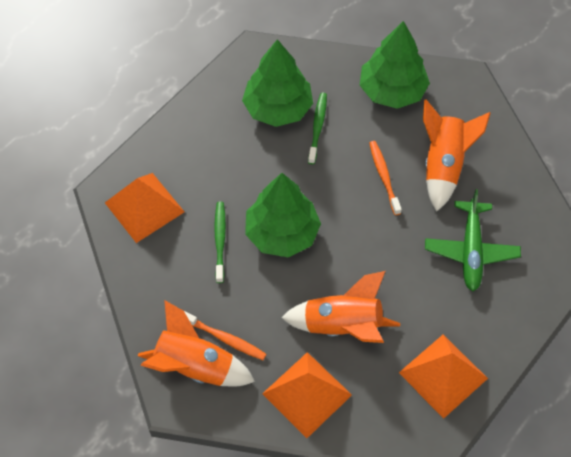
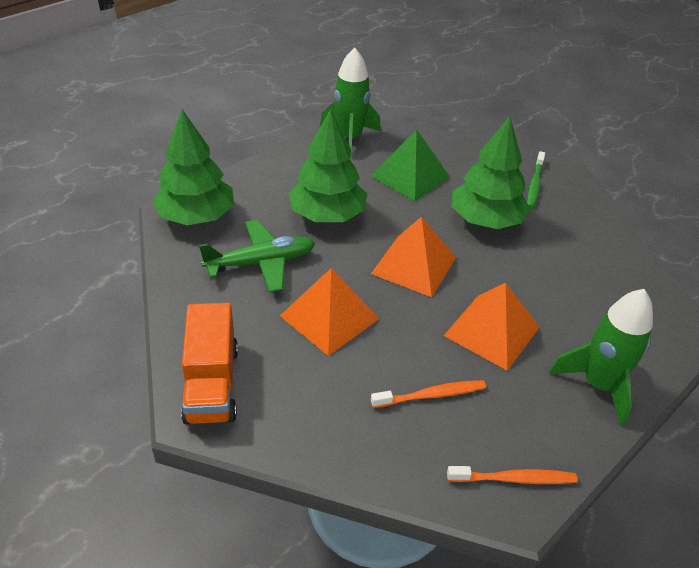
green pyramid: none = 0 -> [371,129,450,201] = 1
green rocket: none = 0 -> [320,47,381,159] [549,289,653,426] = 2
green toothbrush: [214,202,226,283] [308,93,327,164] = 2 -> [527,151,545,209] = 1
orange rocket: [138,300,255,387] [282,271,400,343] [423,100,490,212] = 3 -> none = 0
orange truck: none = 0 -> [181,303,238,425] = 1

